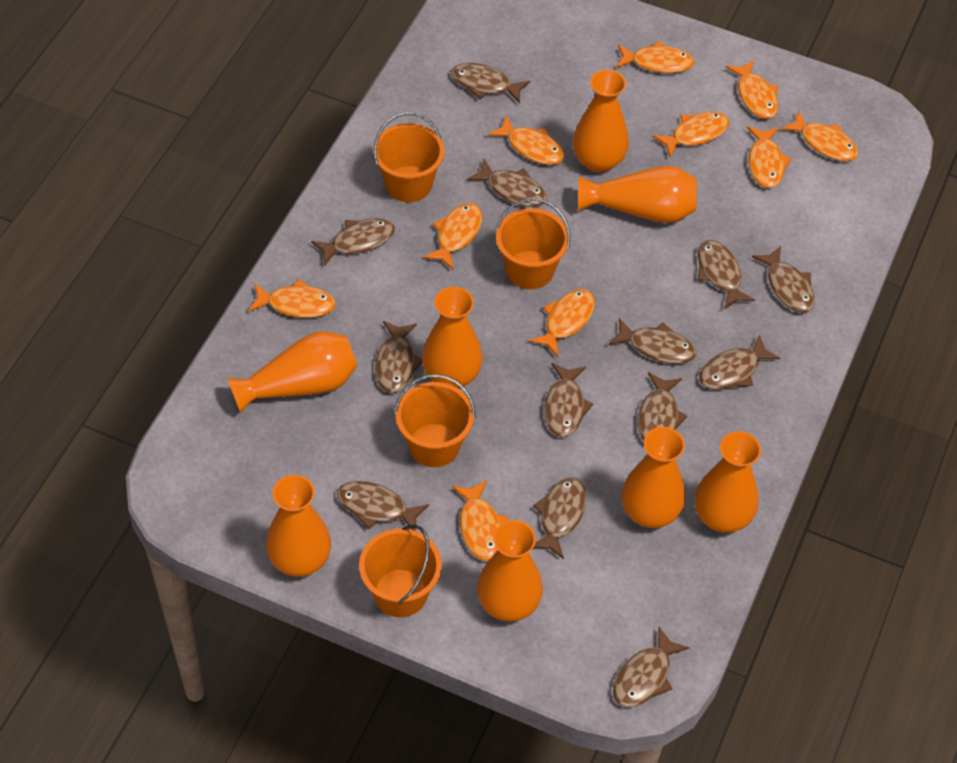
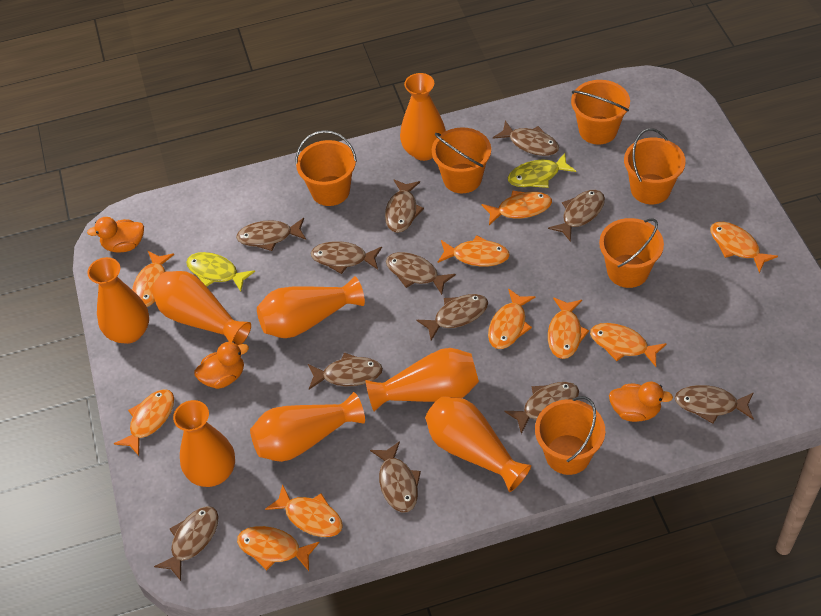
brown fish: [311,218,395,266] [337,481,429,531] [375,321,422,393] [451,63,530,103] [467,159,547,207] [533,477,586,559] [544,363,593,437] [609,318,696,364] [613,627,690,707] [638,372,687,441] [698,240,755,310] [699,335,780,389] [752,246,815,313] = 13 -> [154,506,219,581] [236,218,306,251] [308,352,383,390] [311,241,382,274] [370,441,421,513] [385,180,424,233] [386,252,456,295] [417,294,488,341] [493,121,559,156] [504,382,579,434] [548,190,605,242] [675,385,754,424] = 12
orange bucket: [359,525,442,617] [373,112,444,202] [394,374,476,467] [496,198,571,289] = 4 -> [295,130,357,206] [432,127,491,193] [535,396,605,475] [571,80,630,145] [599,218,664,288] [624,128,686,204] = 6
orange duck: none = 0 -> [87,217,144,253] [194,341,249,389] [609,382,673,422] = 3
yellow fish: none = 0 -> [186,252,255,292] [508,153,576,188] = 2

